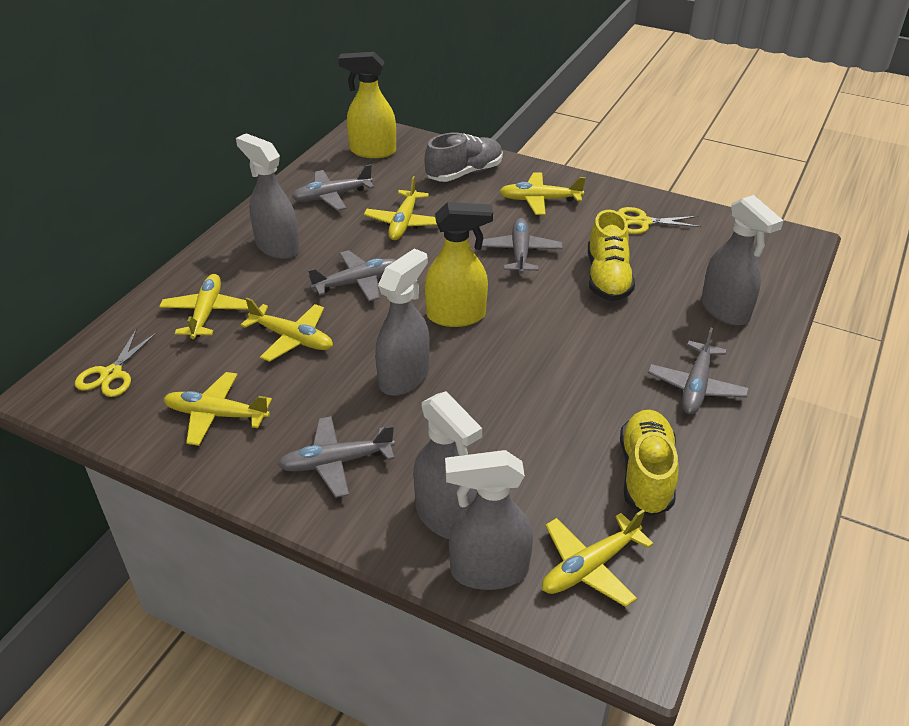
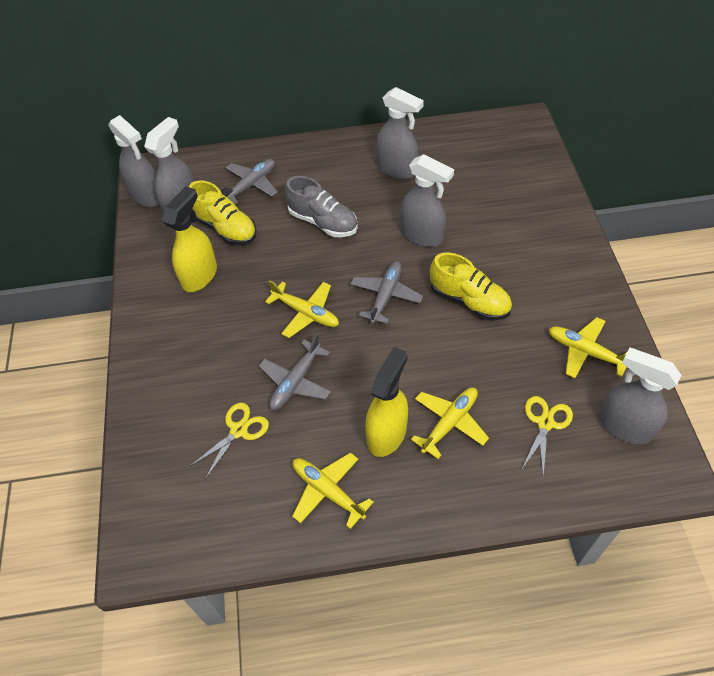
grey plane: [277,416,395,498] [292,164,374,211] [308,250,396,301] [482,218,563,274] [648,328,749,414] = 5 -> [220,159,278,205] [259,334,331,410] [350,261,423,324] = 3
yellow plane: [159,274,249,339] [163,372,272,446] [241,298,333,362] [364,176,437,240] [499,172,586,215] [542,510,654,607] = 6 -> [265,280,339,338] [292,453,374,529] [411,387,489,459] [549,317,627,378] = 4

